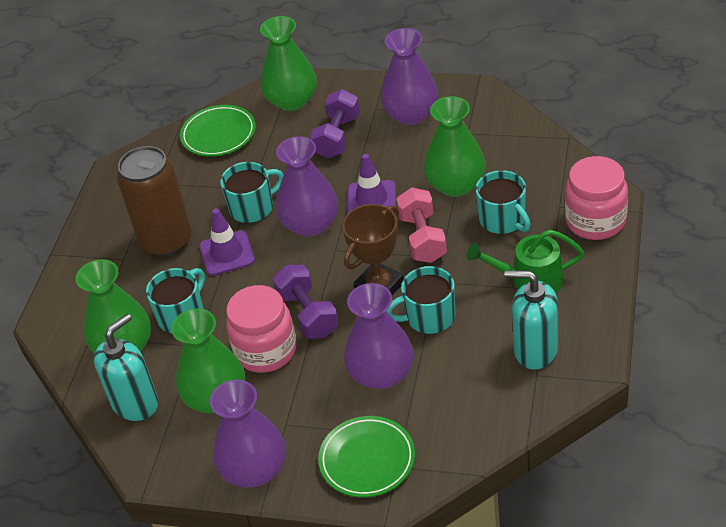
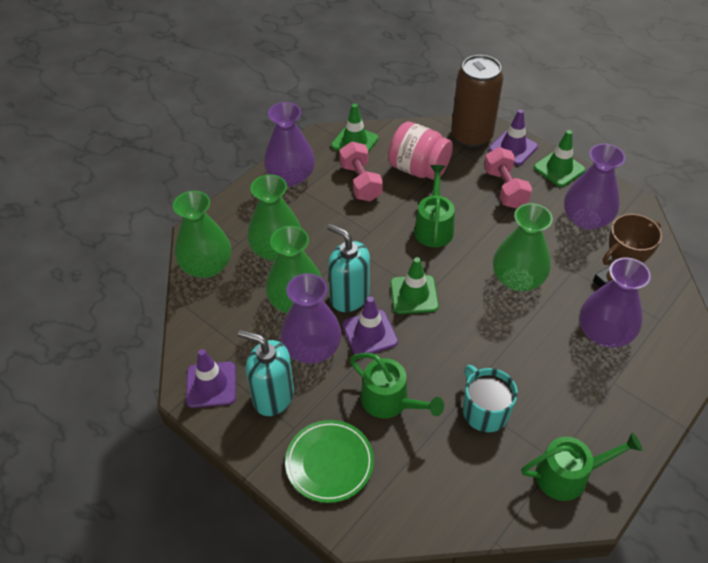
green plate: [180,105,256,157] [318,416,415,498] = 2 -> [285,420,374,503] = 1
green traffic cone: none = 0 -> [331,104,379,153] [390,257,439,314] [534,130,585,187] = 3
green watering can: [467,230,584,293] = 1 -> [350,353,444,418] [414,165,455,247] [521,433,642,501] = 3
pink dumbbell: [396,187,447,263] = 1 -> [339,141,383,201] [484,147,532,209] = 2
pink jar: [226,285,297,373] [565,156,628,240] = 2 -> [388,122,453,180] = 1
purple dumbbell: [272,265,339,339] [310,89,360,158] = 2 -> none = 0
purple traffic cone: [199,208,255,276] [347,154,396,213] = 2 -> [186,349,236,408] [342,297,398,355] [489,109,538,165] = 3
turquoise mug: [146,268,205,333] [220,162,284,223] [386,266,455,334] [475,170,531,234] = 4 -> [463,365,518,432] = 1

